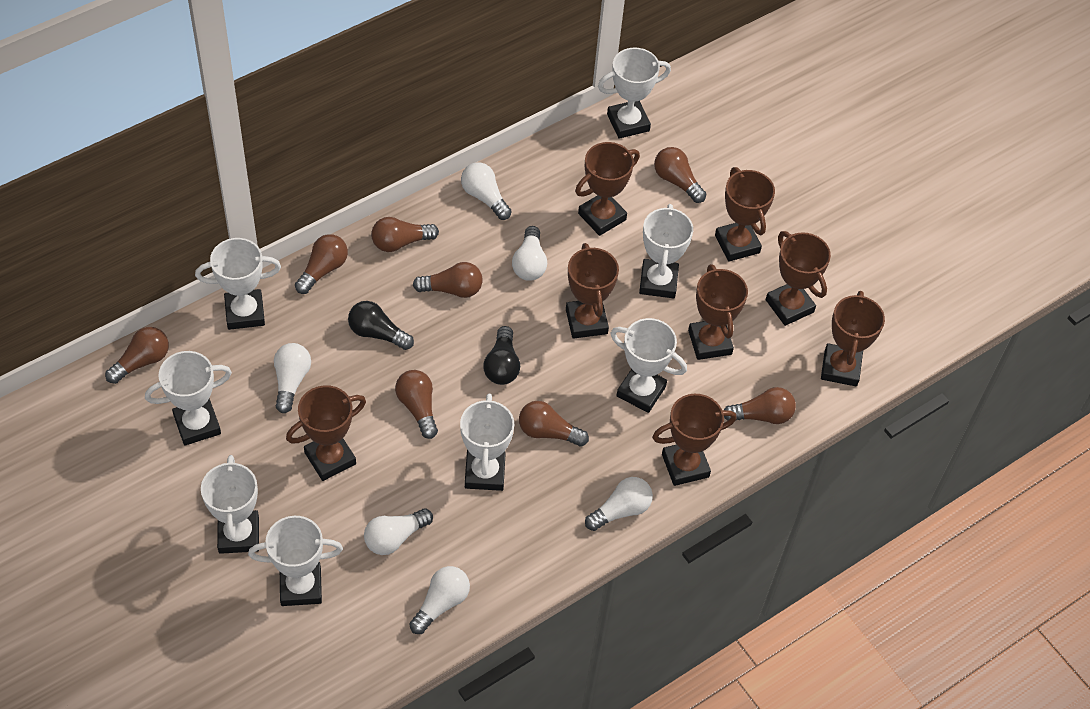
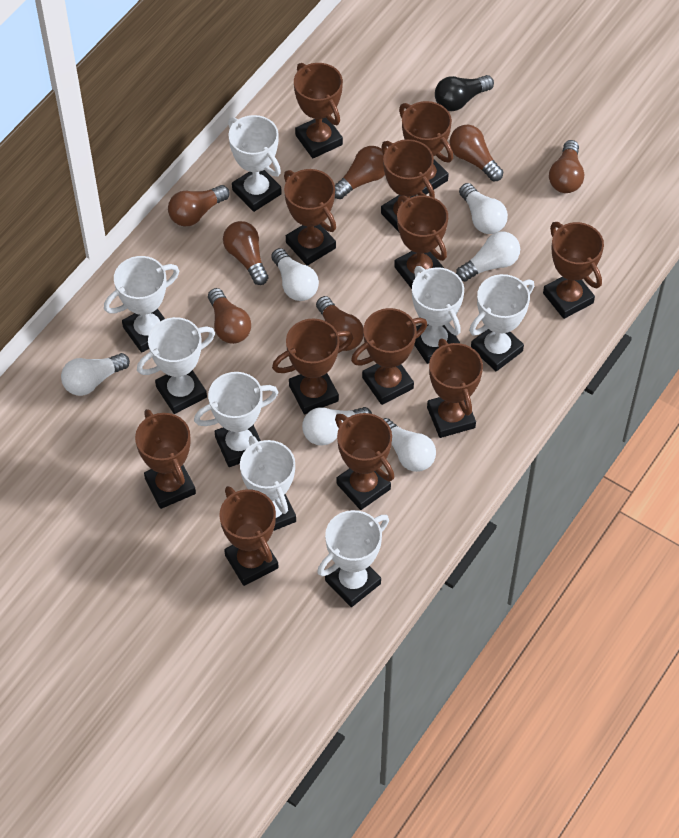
black light bulb: [348,301,414,350] [483,326,520,385] = 2 -> [435,75,494,111] = 1
brown light bulb: [105,327,169,384] [295,234,348,294] [371,217,439,252] [395,370,438,439] [413,262,483,298] [519,401,589,447] [654,147,706,203] [724,387,796,424] = 8 -> [168,185,229,226] [208,288,251,344] [223,221,268,285] [316,296,364,351] [335,146,385,199] [449,125,503,182] [549,140,584,193] = 7
brown trophy: [286,385,366,481] [566,243,619,339] [575,142,640,236] [652,394,736,486] [688,264,748,360] [715,167,775,262] [766,231,831,326] [821,291,885,386] = 8 -> [135,409,196,509] [219,486,279,586] [272,318,353,414] [284,169,336,266] [294,63,343,158] [335,413,394,510] [351,308,427,405] [381,139,435,232] [394,195,448,289] [399,101,453,196] [427,338,483,438] [543,222,604,319] = 12

